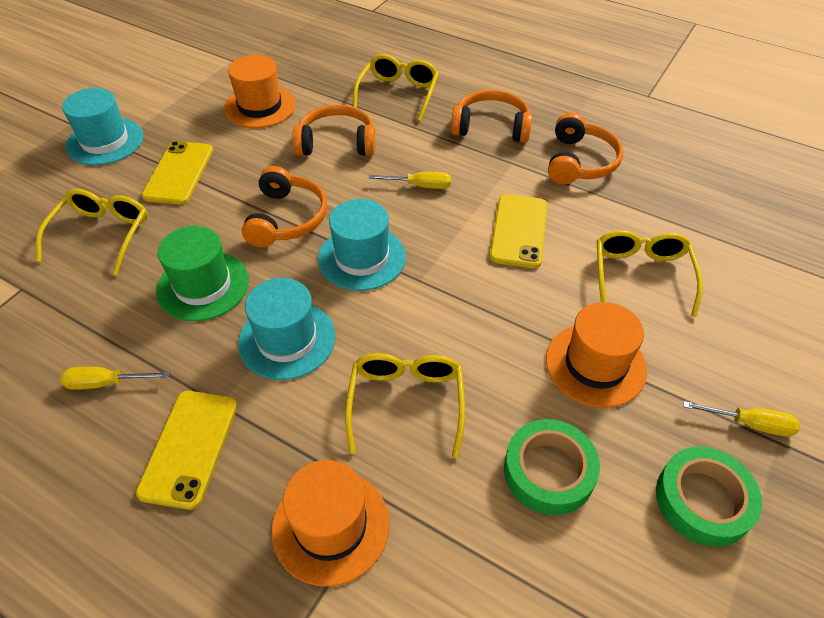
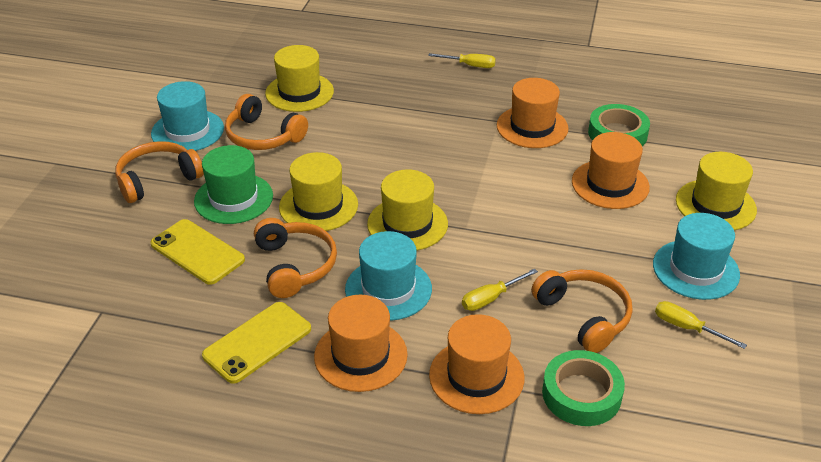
orange hat: [224,55,296,128] [272,460,390,587] [546,302,647,408] = 3 -> [314,295,408,392] [429,314,524,414] [497,78,568,148] [572,132,650,209] = 4
yellow glasses: [36,189,148,275] [345,353,465,458] [353,54,439,121] [597,230,703,317] = 4 -> none = 0
yellow hat: none = 0 -> [265,45,334,112] [279,152,358,231] [367,169,448,250] [676,152,757,230] = 4
yellow phone: [136,391,238,510] [142,141,213,204] [490,194,548,268] = 3 -> [150,219,245,285] [202,302,311,384] = 2

